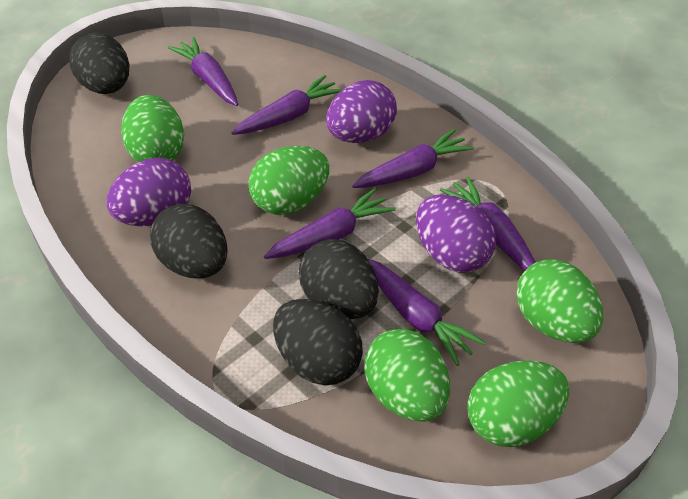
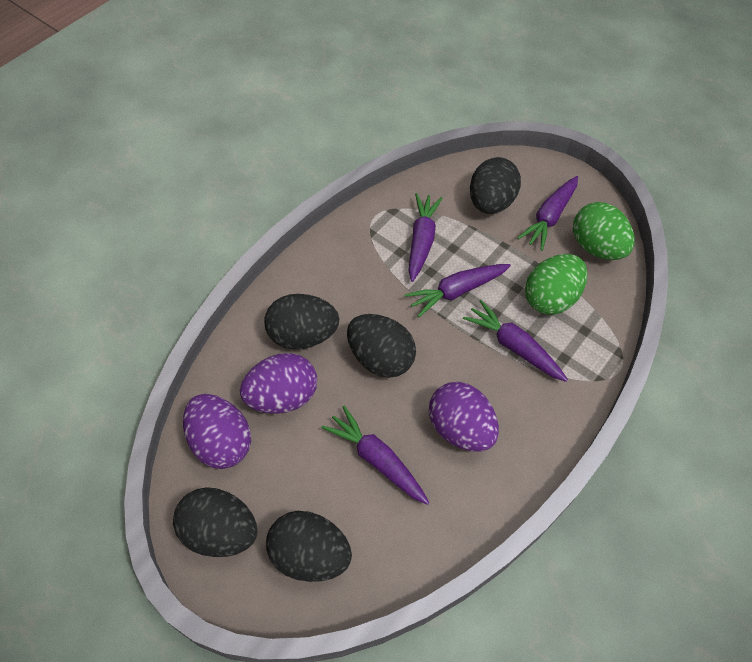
black egg: [69,33,129,94] [150,204,228,278] [273,299,363,385] [299,239,379,319] = 4 -> [173,487,258,557] [264,294,339,349] [266,511,352,582] [347,314,416,378] [470,157,521,214] = 5
green egg: [121,95,184,162] [249,146,329,215] [365,329,450,422] [467,361,569,447] [516,259,603,343] = 5 -> [525,254,588,315] [573,202,635,260] = 2
purple carrot: [168,37,238,106] [232,75,343,135] [264,188,396,259] [352,129,474,188] [367,258,486,366] [440,177,536,271] = 6 -> [321,406,429,505] [404,264,511,317] [409,193,442,282] [463,300,568,382] [517,176,578,251] = 5

